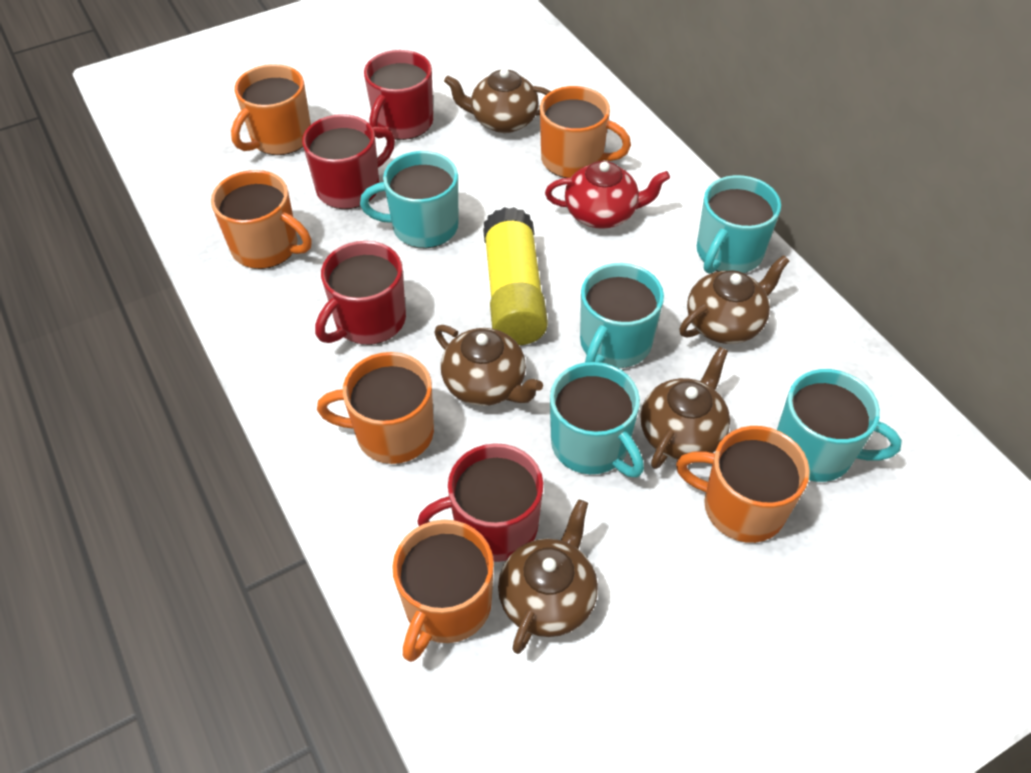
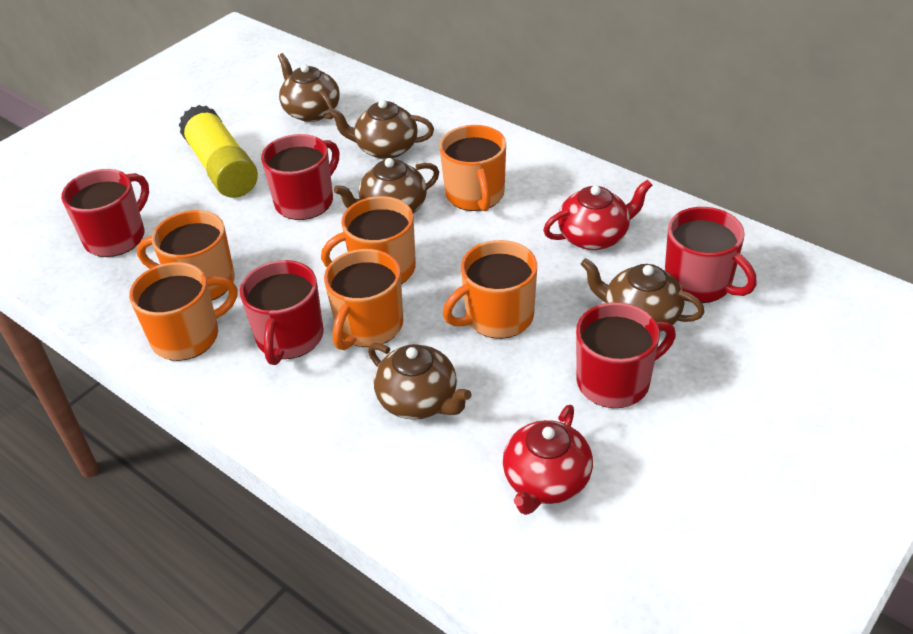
red mug: [302,114,395,209] [315,241,406,345] [364,50,433,140] [417,443,543,562] = 4 -> [61,169,149,257] [240,260,324,365] [261,134,339,220] [576,302,676,408] [665,207,757,303] = 5
red teapot: [545,161,670,229] = 1 -> [503,405,593,515] [543,179,652,250] = 2
turquoise mug: [360,151,458,248] [550,362,644,477] [580,263,664,368] [697,175,781,274] [777,369,902,482] = 5 -> none = 0

